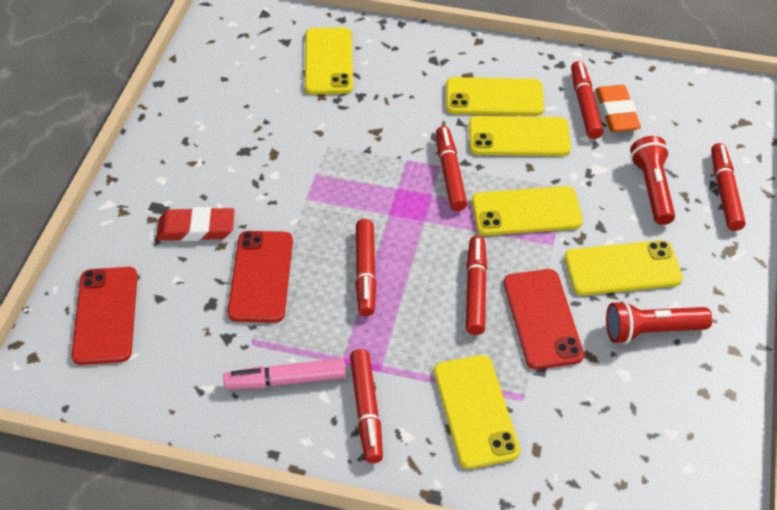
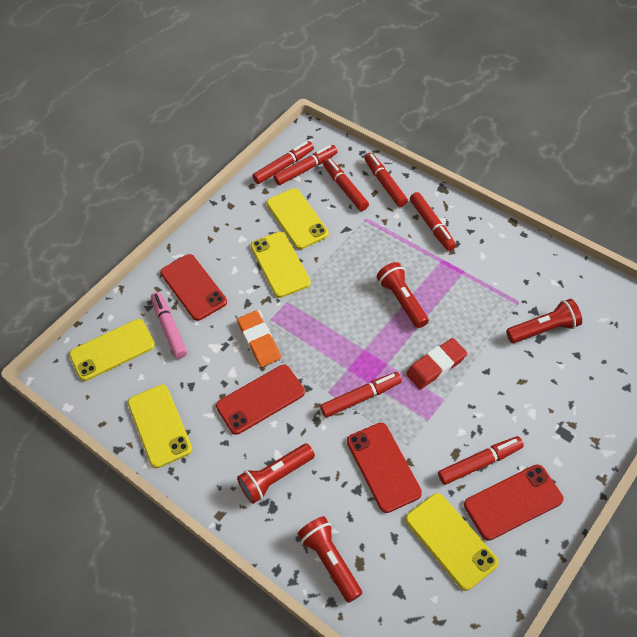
red flashlight: [606,301,712,344] [630,136,675,225] = 2 -> [237,443,315,504] [298,516,362,603] [377,262,429,328] [506,299,582,343] = 4
red marker: [350,349,383,463] [355,219,376,316] [436,126,467,211] [466,236,487,335] [571,61,604,139] [711,143,745,231] = 6 -> [252,141,314,184] [274,145,337,185] [320,372,402,418] [323,158,369,211] [364,153,408,207] [410,192,456,251] [438,436,524,485] = 7
red phone: [71,267,138,365] [227,231,293,323] [504,269,584,369] = 3 -> [160,254,227,321] [216,365,305,435] [347,423,422,513] [464,465,563,541] = 4
yellow phone: [305,27,353,94] [434,355,520,469] [446,77,544,116] [469,116,571,156] [472,186,583,235] [564,240,683,295] = 6 -> [69,319,155,381] [128,385,192,468] [250,231,311,298] [266,188,329,249] [406,493,499,591] = 5

